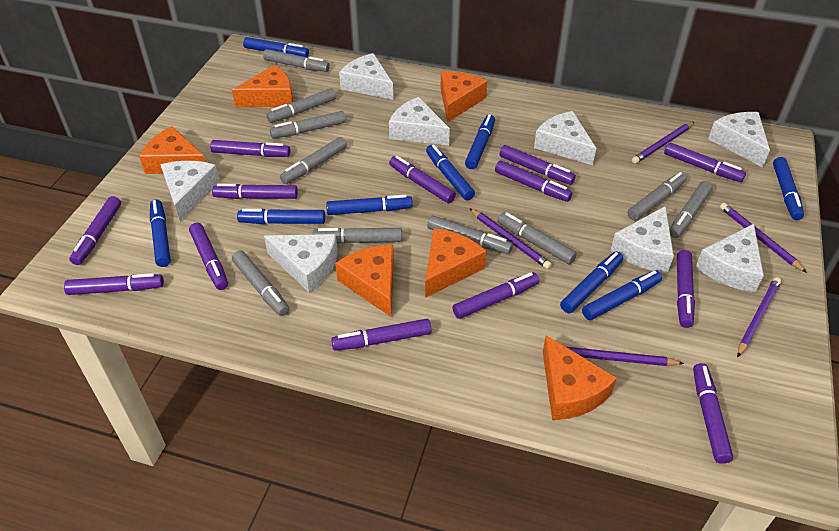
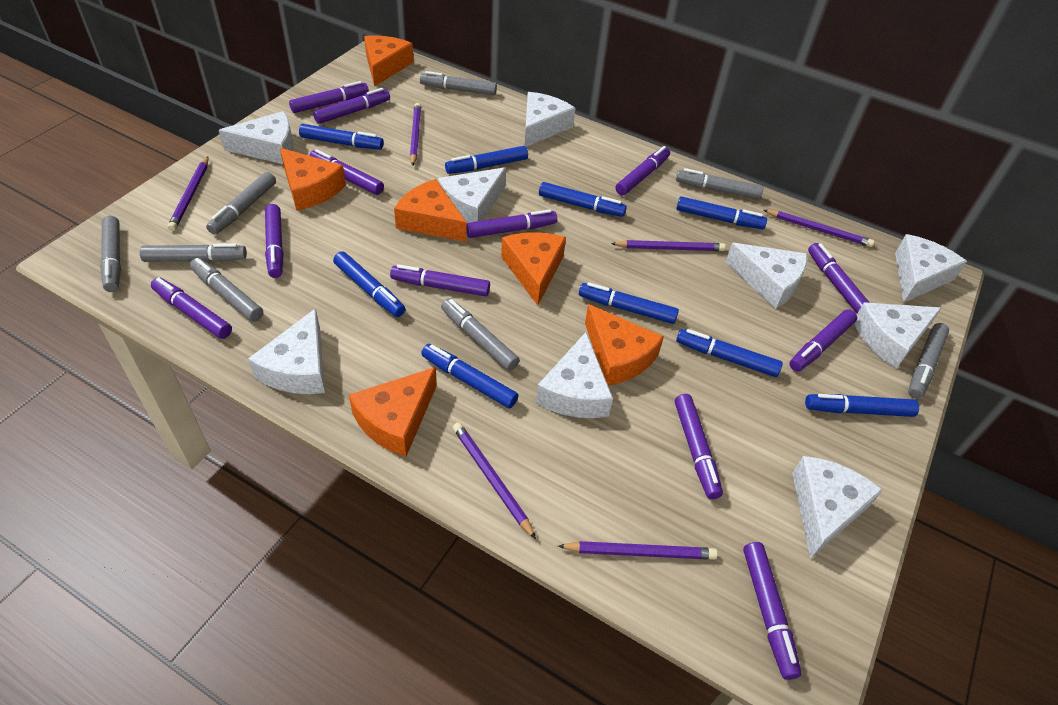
grey marker: [232,251,289,316] [263,49,330,72] [266,88,336,123] [270,111,346,139] [280,137,347,184] [313,228,402,244] [427,216,513,254] [498,212,577,264] [627,172,687,221] [670,181,713,238] = 10 -> [100,216,121,292] [140,243,247,262] [190,258,263,322] [206,172,276,235] [420,71,497,95] [441,298,520,371] [676,168,763,199] [908,323,949,399] = 8
purple marker: [64,273,164,295] [69,196,121,265] [189,223,228,290] [210,140,290,157] [212,184,298,199] [331,319,432,351] [389,156,456,203] [452,272,539,319] [495,161,573,202] [499,145,576,185] [664,143,746,182] [677,250,695,328] [693,363,733,464] = 13 -> [151,277,232,339] [265,204,284,278] [289,81,369,113] [309,149,384,195] [313,88,390,124] [390,264,490,296] [467,209,557,238] [615,146,670,195] [675,394,723,499] [743,542,801,680] [789,309,857,372] [808,243,870,313] = 12
purple pencil: [469,208,552,269] [567,347,684,366] [632,122,694,164] [720,203,807,273] [737,277,781,357] = 5 -> [167,156,208,231] [410,103,421,166] [453,422,536,539] [558,541,718,560] [611,240,726,251] [764,210,874,247] = 6
white cheese: [160,161,220,222] [264,234,338,293] [339,53,393,100] [389,97,450,146] [534,111,596,165] [610,206,674,273] [696,224,764,292] [708,112,770,168] = 8 -> [219,111,294,164] [248,308,325,394] [438,167,506,223] [524,92,576,147] [536,332,613,418] [725,243,807,309] [792,456,883,559] [854,302,941,369] [895,234,967,303] = 9

